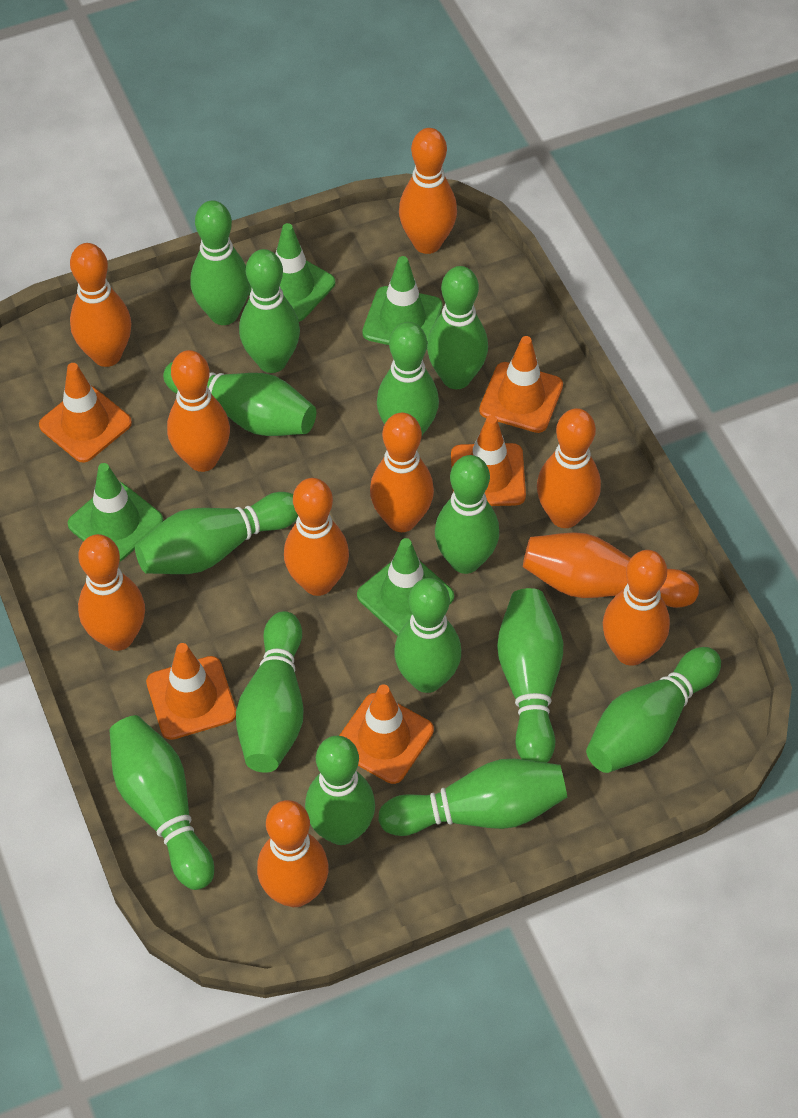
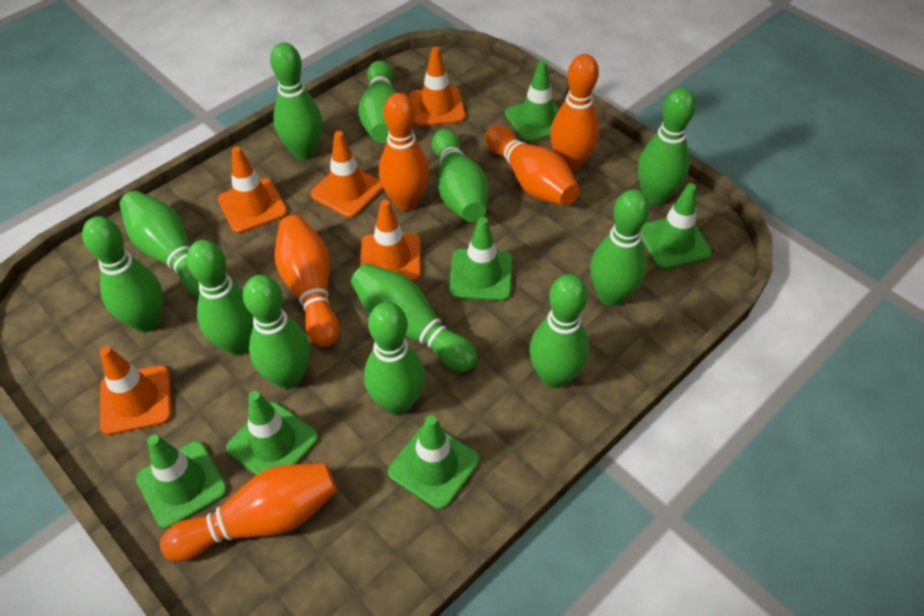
green bowling pin: [109,715,214,890] [135,492,298,574] [163,362,316,436] [190,200,250,325] [236,611,303,773] [239,249,300,373] [305,736,375,845] [377,322,439,435] [378,759,567,836] [394,578,461,693] [427,266,488,389] [435,455,499,574] [497,588,563,763] [586,647,721,773] = 14 -> [82,216,163,333] [119,191,200,297] [186,240,254,355] [243,275,310,389] [270,42,322,160] [351,263,477,372] [358,61,397,143] [364,302,425,415] [432,129,489,222] [529,274,589,388] [590,189,650,306] [638,87,696,205] = 12
green traffic cone: [67,463,163,561] [249,223,335,322] [357,538,454,636] [362,256,443,350] = 4 -> [136,435,228,529] [226,391,319,475] [388,415,480,510] [449,217,513,301] [505,60,559,143] [641,183,712,270] = 6
orange bowling pin: [70,243,131,367] [78,534,145,651] [167,350,230,472] [257,800,329,907] [284,478,349,596] [370,412,434,532] [399,128,457,254] [523,532,699,608] [537,408,601,528] [603,550,670,666] = 10 -> [160,463,337,561] [275,215,339,347] [379,93,429,211] [485,125,580,206] [550,54,599,172] = 5

